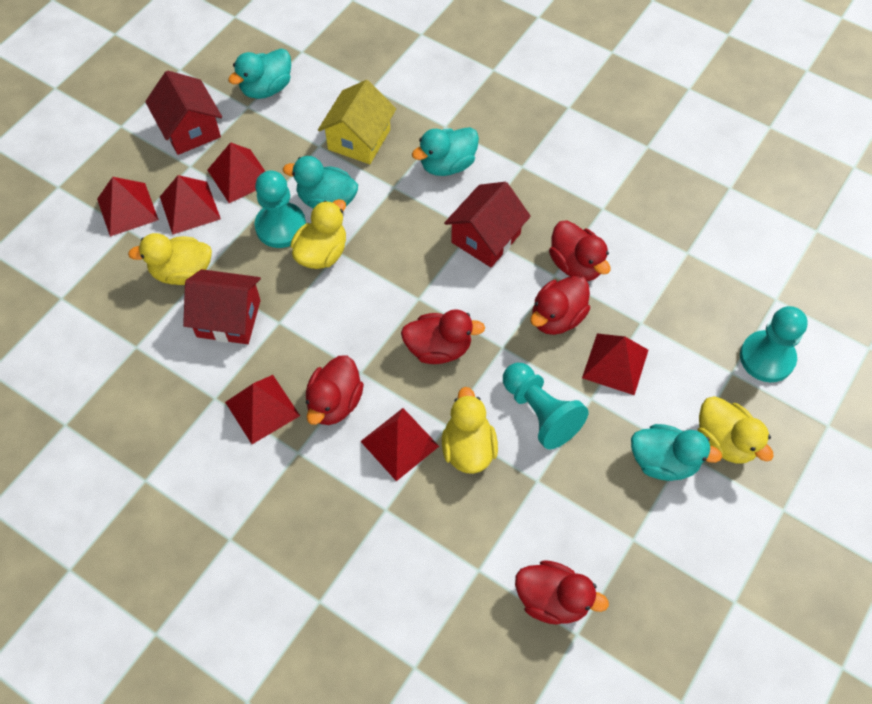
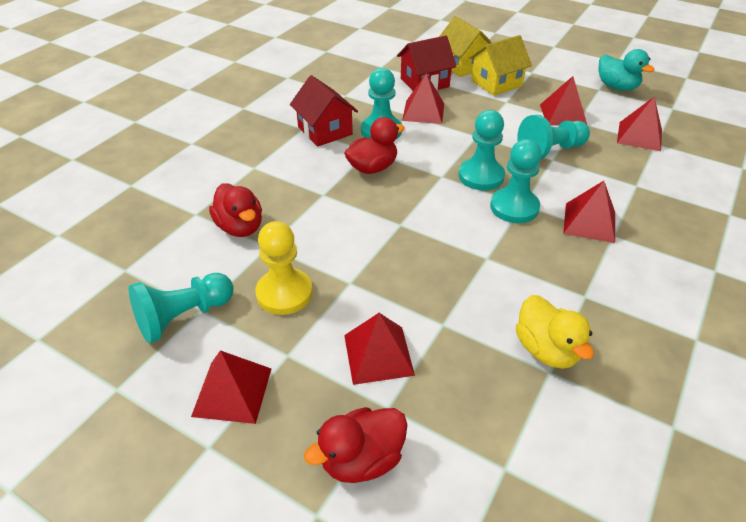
red duck: [306,356,364,425] [401,309,485,364] [515,560,609,624] [530,275,590,335] [549,220,610,281] = 5 -> [209,183,262,237] [304,407,407,483] [344,117,405,174] = 3
red house: [145,70,222,155] [183,269,261,344] [444,182,531,267] = 3 -> [290,75,358,147] [397,36,457,91] = 2
turquoise duck: [228,48,291,99] [283,156,358,209] [412,127,479,176] [631,424,722,481] = 4 -> [598,49,655,91] = 1
turquoise pawn: [254,171,306,248] [503,363,589,449] [740,306,808,382] = 3 -> [129,273,234,343] [361,68,402,139] [459,110,505,190] [490,139,542,223] [517,115,590,159] = 5
yellow duck: [128,233,212,285] [291,199,346,269] [442,387,498,474] [698,396,774,464] = 4 -> [516,295,594,369] = 1
yellow house: [318,80,396,164] = 1 -> [439,16,492,77] [469,35,532,96] = 2
yellow pawn: none = 0 -> [255,221,313,315] = 1

